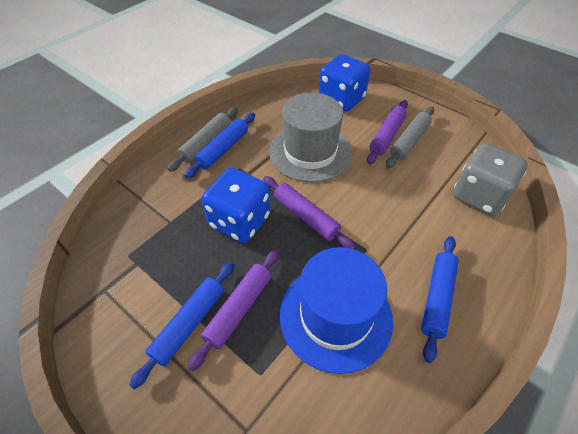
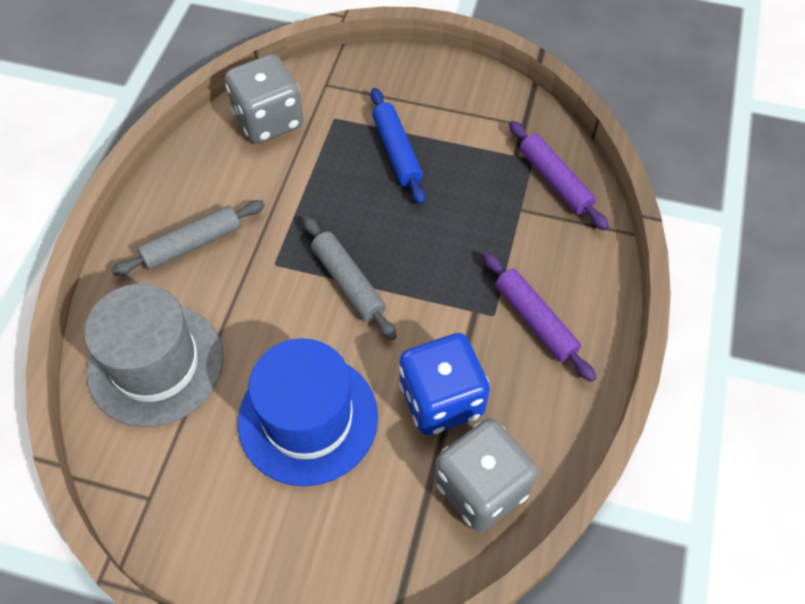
blue dice: [202,168,270,243] [319,54,371,112] = 2 -> [399,333,490,435] = 1
blue rolling pin: [129,262,234,389] [184,113,255,178] [421,236,459,363] = 3 -> [371,88,426,205] = 1
grey dice: [453,144,528,216] = 1 -> [225,54,304,144] [435,418,538,532] = 2
purple rolling pin: [188,249,279,371] [263,176,356,250] [367,100,408,164] = 3 -> [483,252,596,382] [509,121,609,230] = 2

